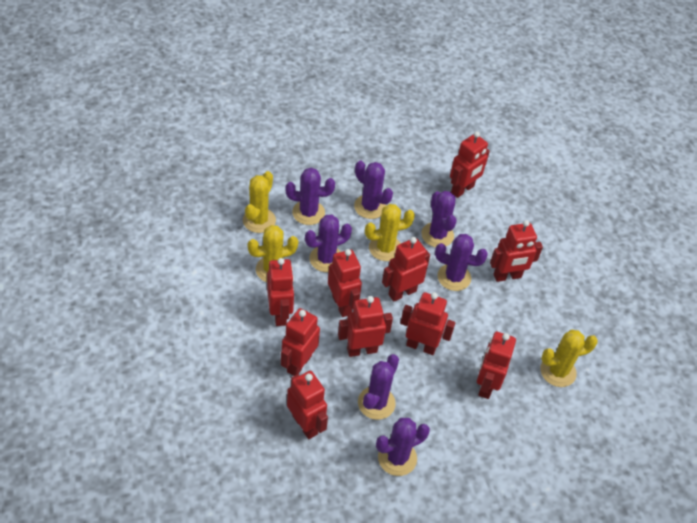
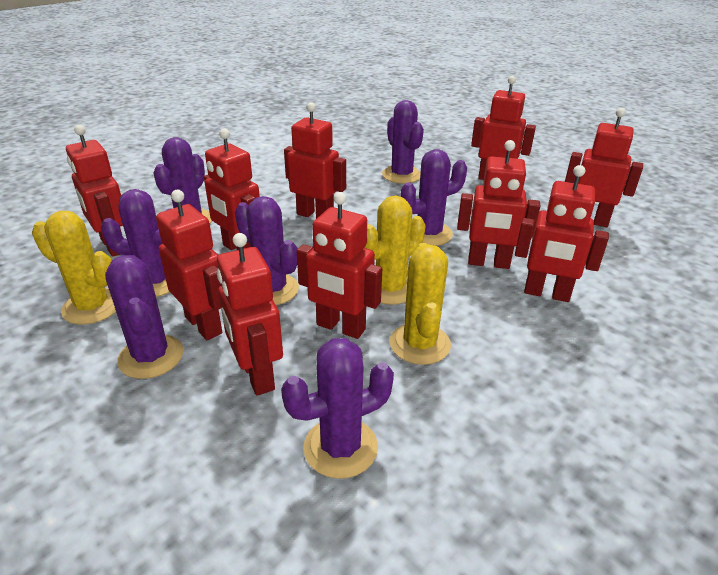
yellow cactus: [243,171,276,233] [248,225,298,282] [365,204,415,261] [540,330,598,387] = 4 -> [32,211,116,325] [364,196,426,305] [390,243,451,365] = 3

